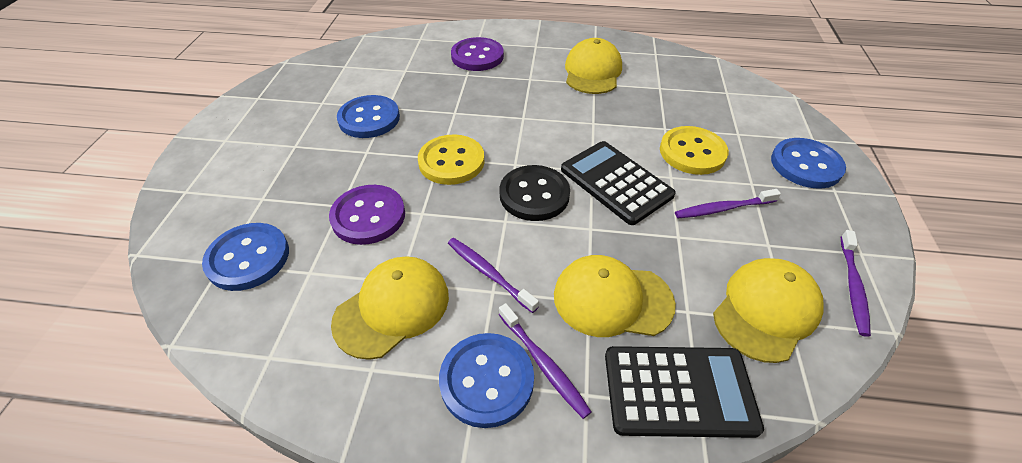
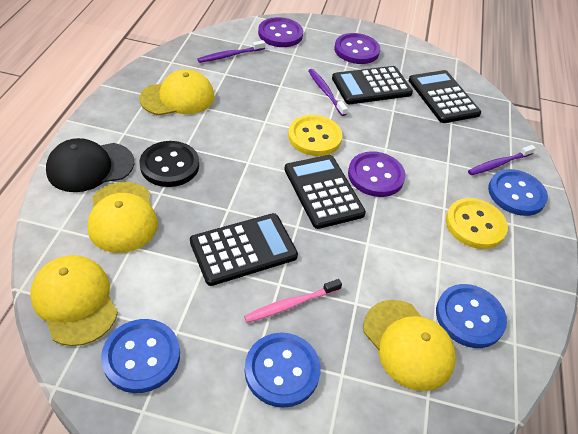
black calculator: [561,141,676,225] [605,346,764,438] = 2 -> [190,213,298,286] [284,155,366,229] [332,66,413,104] [409,70,481,123] = 4
black cap: none = 0 -> [46,138,134,192] = 1
pink toothbrush: none = 0 -> [244,279,342,323] = 1
purple button: [329,185,405,245] [451,37,504,71] = 2 -> [258,17,303,47] [334,33,380,64] [348,151,406,197] = 3
purple toothbrush: [448,238,539,313] [499,303,592,419] [675,189,781,218] [841,230,871,337] = 4 -> [197,40,265,63] [308,69,348,116] [468,145,536,175] = 3

